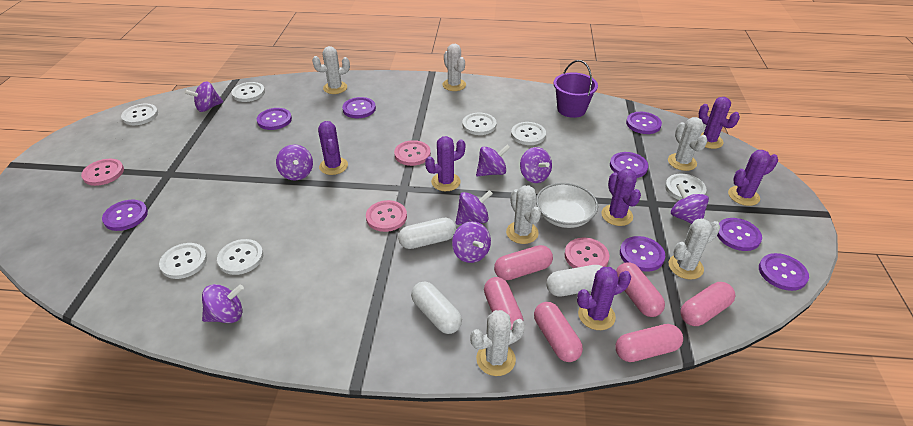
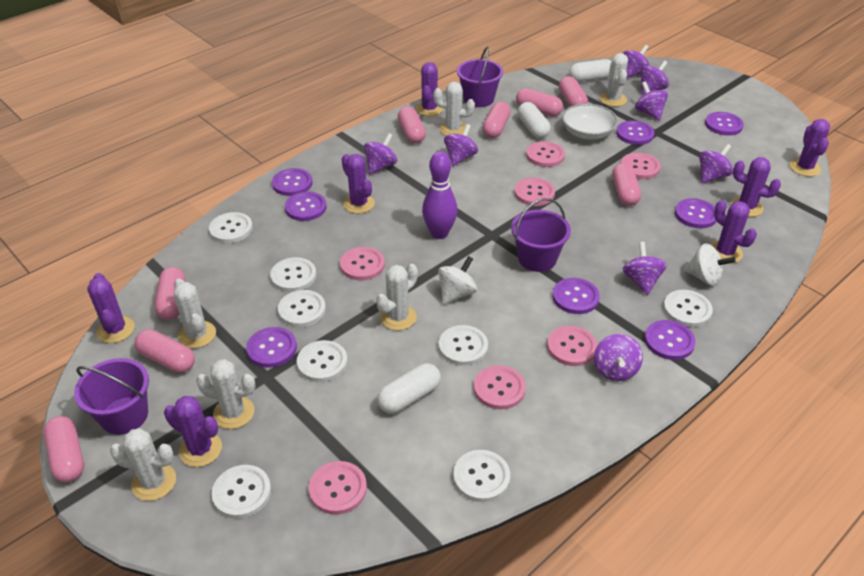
pink button: [81,159,124,186] [366,200,407,232] [394,140,431,166] [564,238,610,268] = 4 -> [309,461,367,515] [340,247,385,280] [474,365,526,409] [514,178,555,206] [526,141,565,167] [547,326,597,366] [621,153,661,179] = 7
pink capsule: [484,277,523,330] [494,245,553,280] [534,302,583,362] [615,324,683,362] [616,262,665,317] [680,282,736,326] = 6 -> [43,416,84,482] [135,329,195,373] [155,267,185,320] [398,106,426,143] [483,102,511,138] [516,88,563,116] [559,76,588,107] [612,163,641,206] = 8
purple bowling pin: none = 0 -> [422,151,458,239] = 1
purple bucket: [554,60,598,118] = 1 -> [74,358,149,435] [457,47,503,107] [511,198,571,272] = 3
purple cactus: [318,121,348,175] [425,136,466,191] [577,267,631,330] [601,169,641,226] [699,97,740,149] [728,150,778,206] = 6 -> [87,273,135,343] [164,396,222,467] [342,154,375,214] [416,62,443,116] [710,200,757,263] [731,157,781,217] [790,119,830,177] = 7
white button: [121,104,158,125] [159,243,207,279] [217,239,263,275] [231,82,265,102] [462,113,496,135] [511,122,546,145] [665,174,707,200] = 7 -> [209,212,253,243] [212,465,271,519] [270,257,316,292] [278,290,326,327] [297,340,348,382] [439,325,488,366] [453,450,510,502] [663,290,713,327] = 8
white spinning top: none = 0 -> [438,256,477,304] [684,243,736,286] = 2

